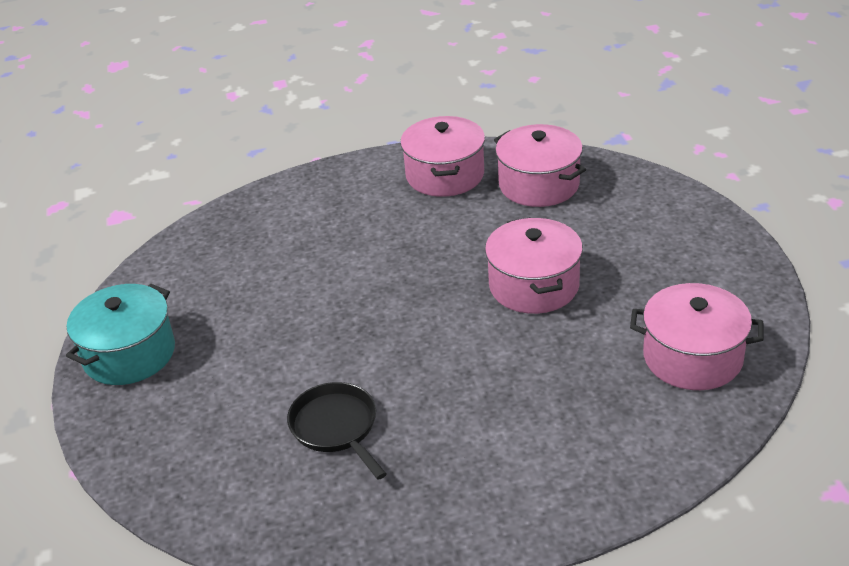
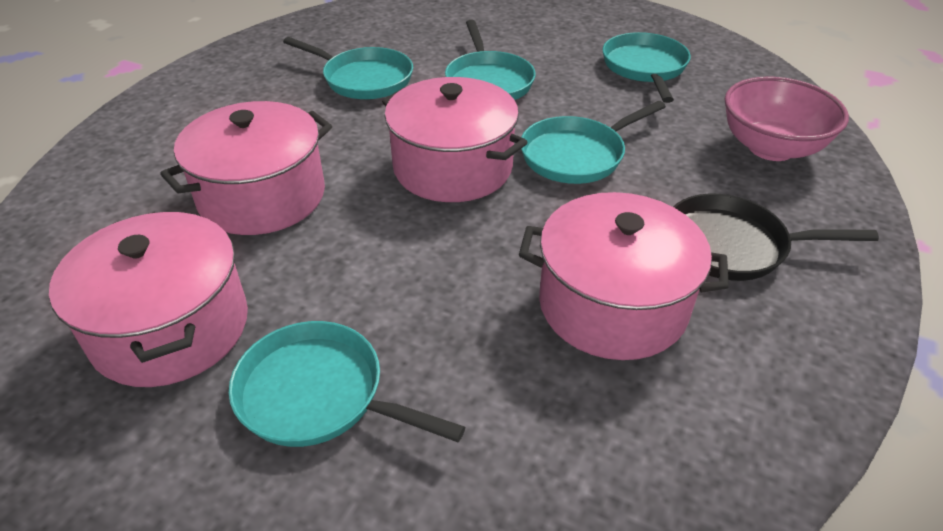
pink bowl: none = 0 -> [725,77,849,161] = 1
turquoise pan: none = 0 -> [229,321,465,447] [283,37,413,99] [445,20,536,100] [521,101,666,184] [602,32,691,103] = 5
turquoise pot: [66,284,175,385] = 1 -> none = 0

